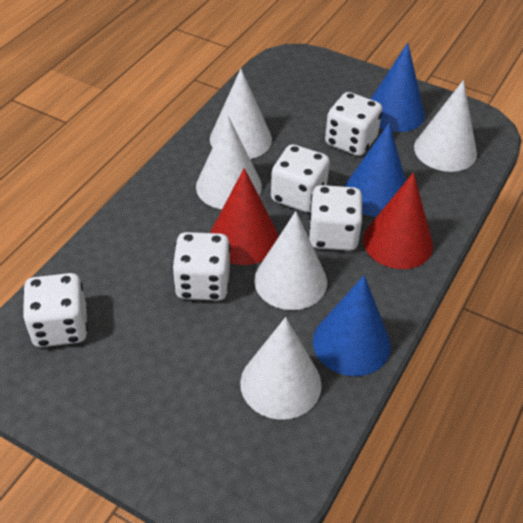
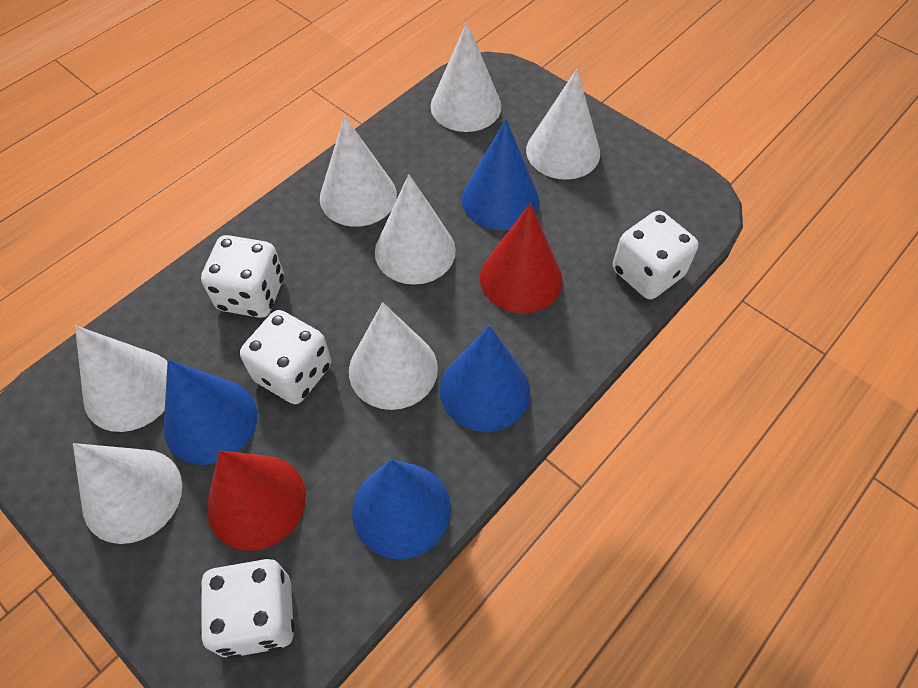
blue cone: [313,275,391,376] [344,123,406,217] [371,43,425,132] = 3 -> [163,360,257,465] [352,460,451,559] [440,325,530,432] [462,119,539,230] = 4
white cone: [196,116,262,209] [210,69,272,159] [240,317,322,420] [254,211,327,310] [414,80,477,172] = 5 -> [73,443,182,544] [75,325,168,432] [320,116,397,227] [349,302,438,410] [375,174,456,285] [431,22,502,132] [526,69,600,180] = 7
white dice: [22,273,88,347] [172,232,230,301] [271,144,330,212] [308,185,362,251] [325,92,382,156] = 5 -> [200,559,295,659] [201,235,284,318] [240,310,331,404] [613,211,698,299] = 4

